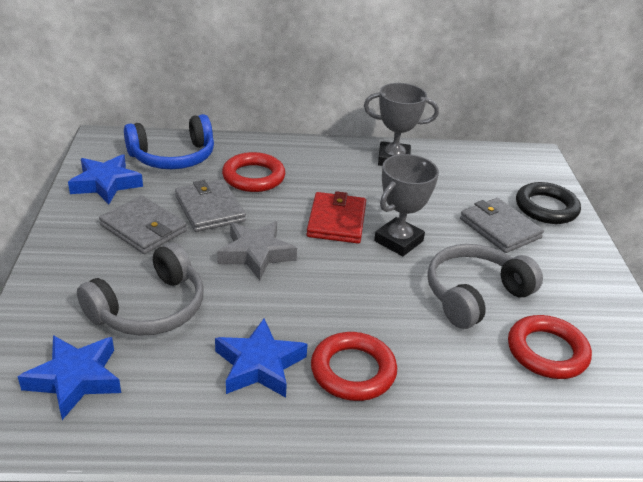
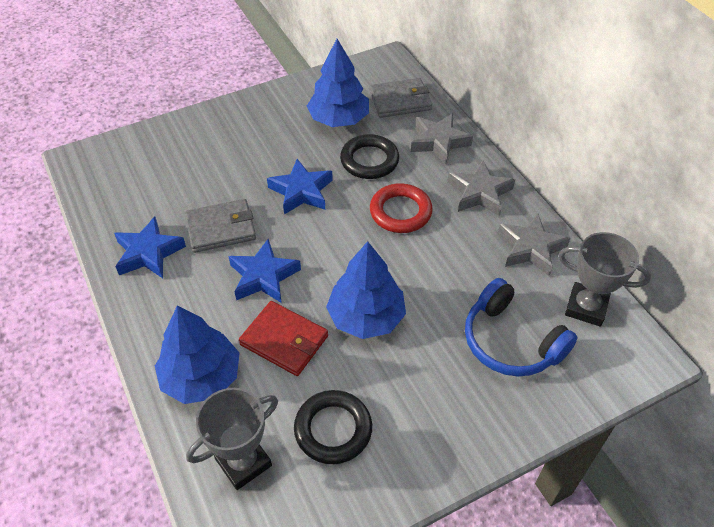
black ring: [516,182,581,224] = 1 -> [294,390,372,464] [340,134,399,179] = 2
blue tree: none = 0 -> [155,305,240,404] [307,39,369,127] [326,241,406,339] = 3
grey headphones: [77,242,203,336] [427,244,543,329] = 2 -> none = 0
grey star: [217,221,297,281] = 1 -> [411,113,473,164] [448,160,515,216] [498,213,570,276] = 3
grey wallet: [99,196,187,254] [175,179,246,232] [460,198,544,253] = 3 -> [185,199,256,253] [369,78,432,118] = 2
red ring: [222,152,285,192] [311,332,397,401] [508,315,592,379] = 3 -> [370,183,433,233] = 1

